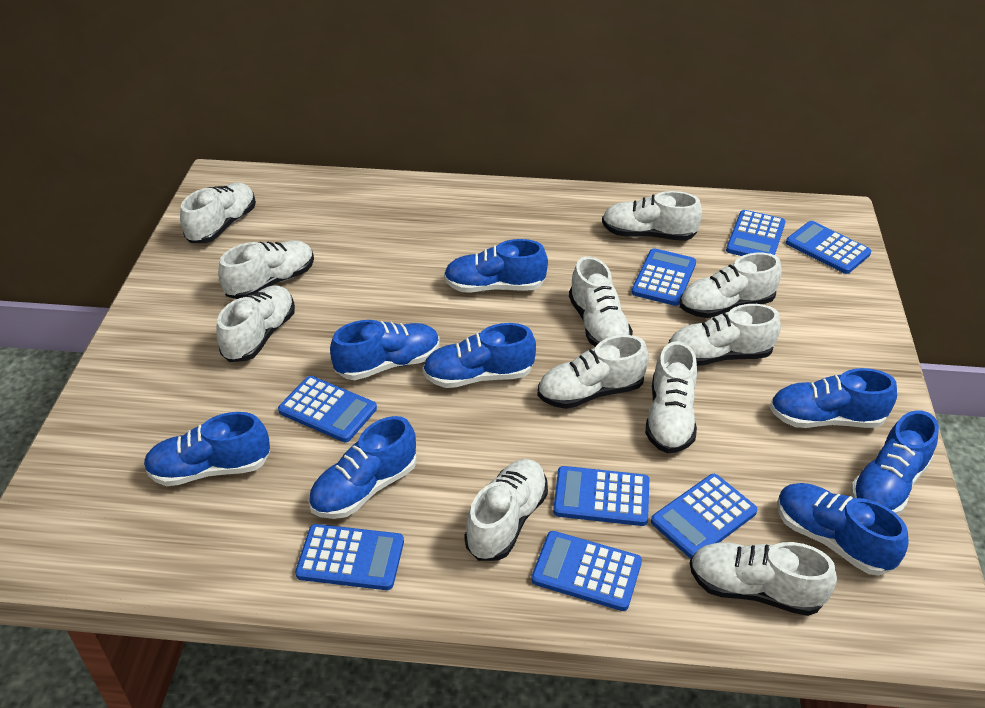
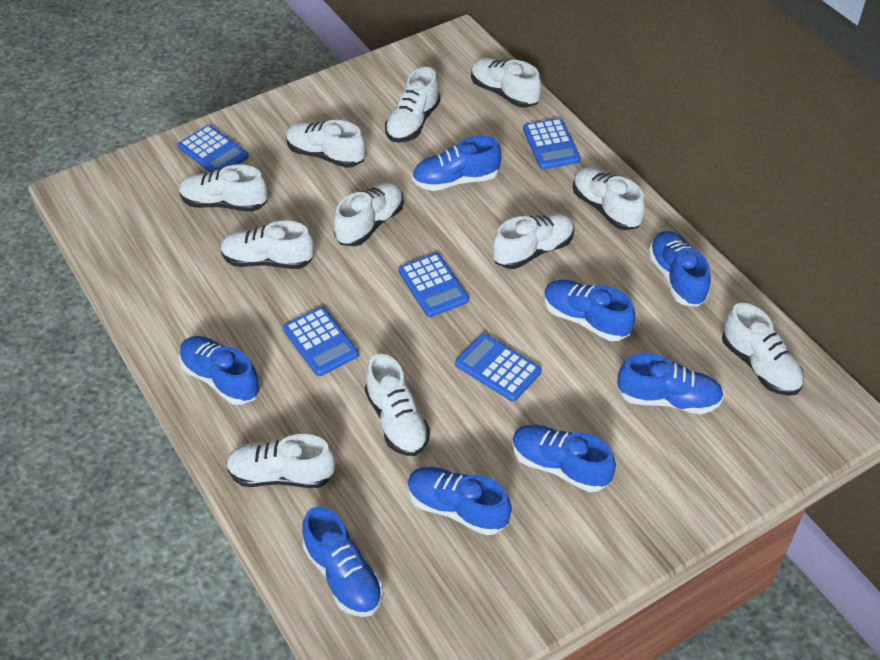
blue calculator: [278,376,377,442] [295,524,404,590] [531,531,642,611] [553,466,649,526] [631,248,696,306] [651,474,757,559] [726,210,786,256] [786,221,871,274] = 8 -> [178,125,249,172] [283,307,359,376] [398,253,469,317] [455,334,541,402] [523,118,581,170] = 5

